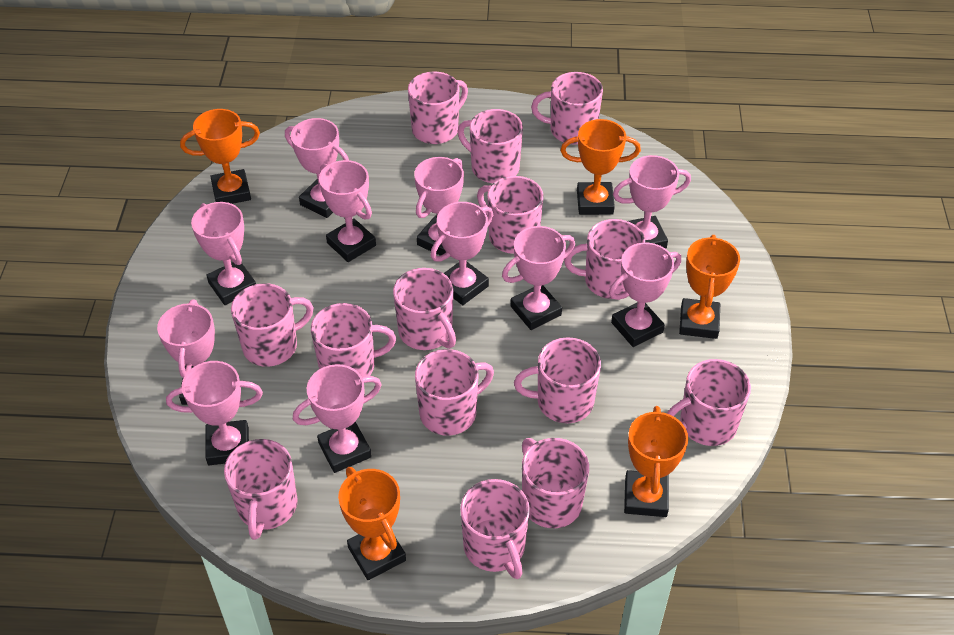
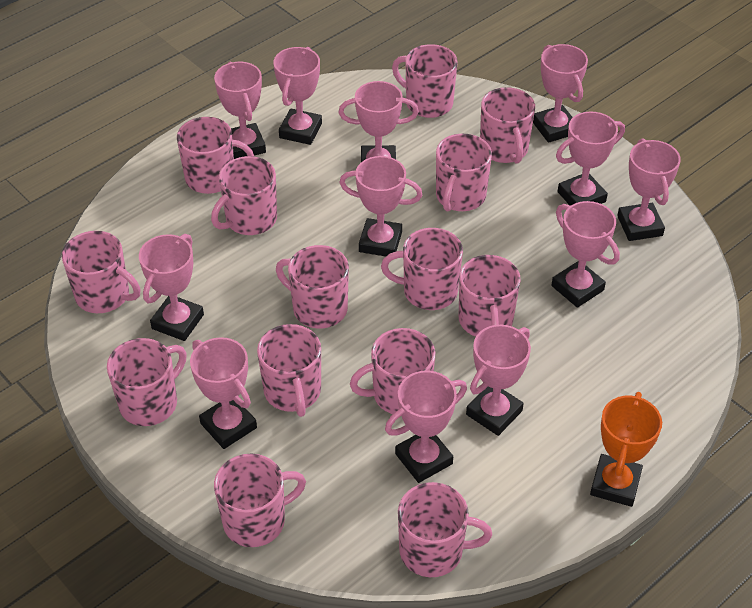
orange trophy: [180,109,260,204] [338,467,406,580] [560,119,641,215] [624,406,688,517] [679,235,740,339] = 5 -> [590,392,662,507] = 1
pink trophy: [157,300,215,405] [166,361,263,465] [191,202,256,305] [285,118,349,218] [293,364,382,473] [319,160,376,262] [414,157,464,256] [431,202,493,305] [502,226,575,330] [609,243,681,347] [613,155,691,249] = 11 -> [139,234,204,341] [190,337,257,449] [214,61,266,159] [273,47,322,145] [339,81,419,162] [339,156,422,256] [385,371,467,483] [466,325,531,436] [533,44,588,143] [551,201,620,308] [556,112,625,206] [617,138,681,241] = 12

